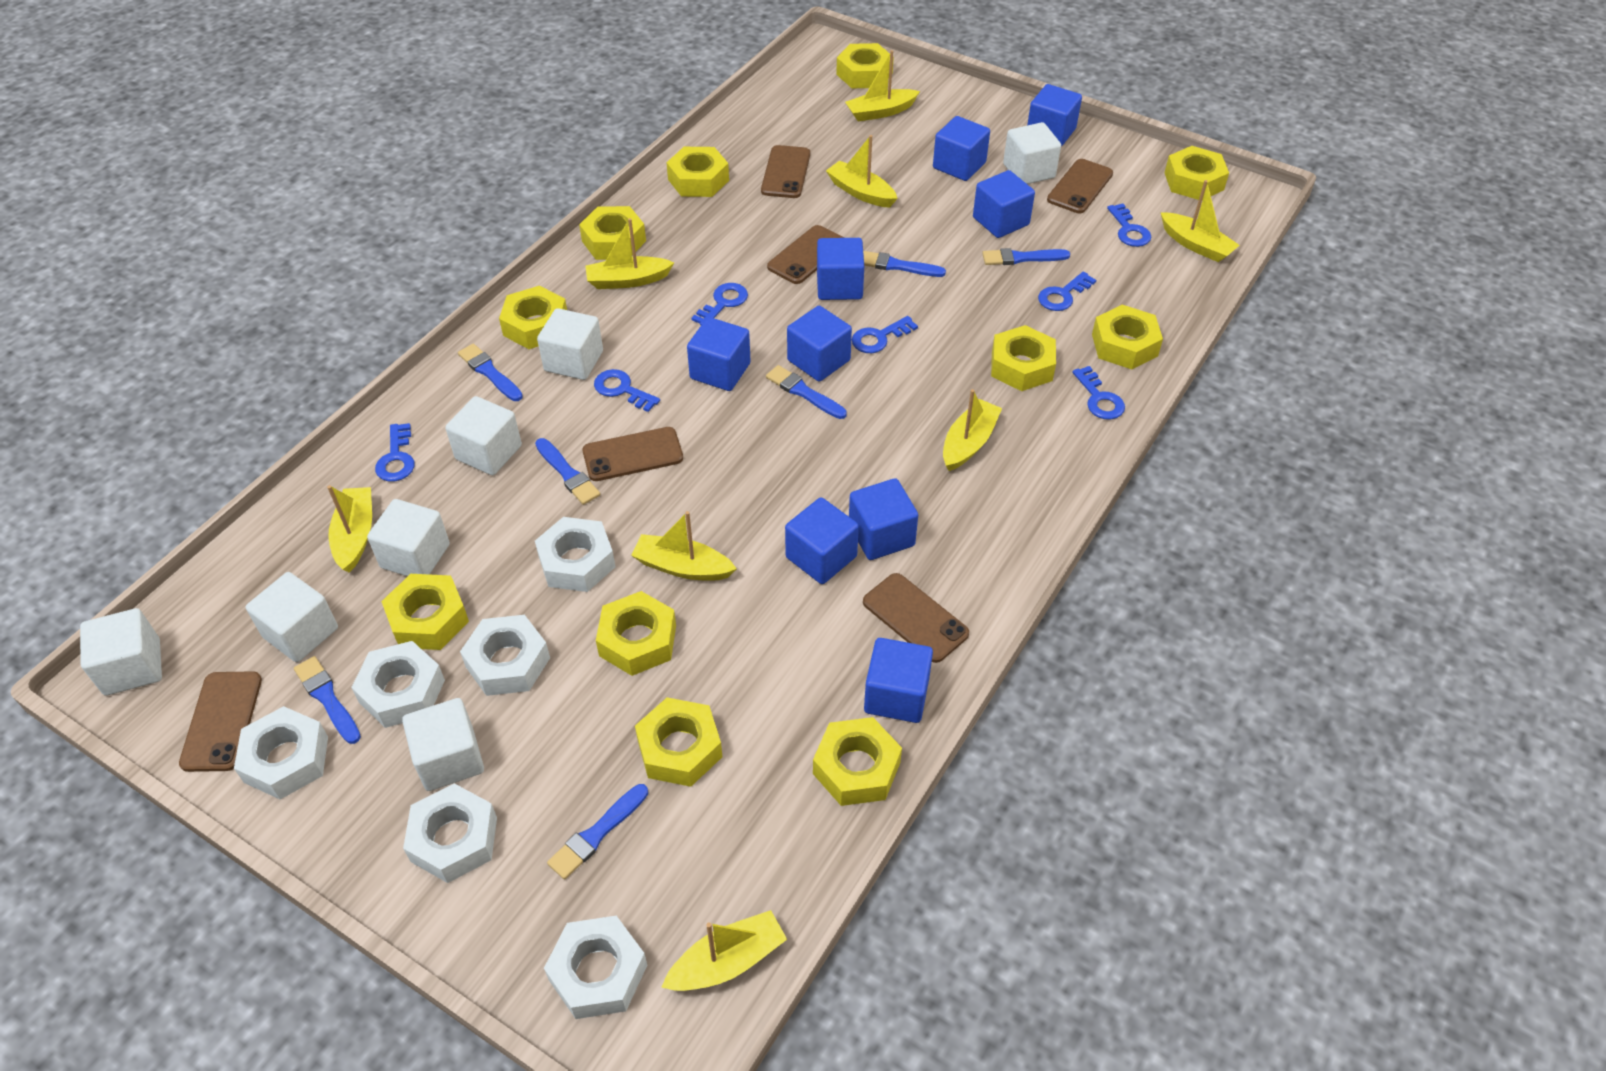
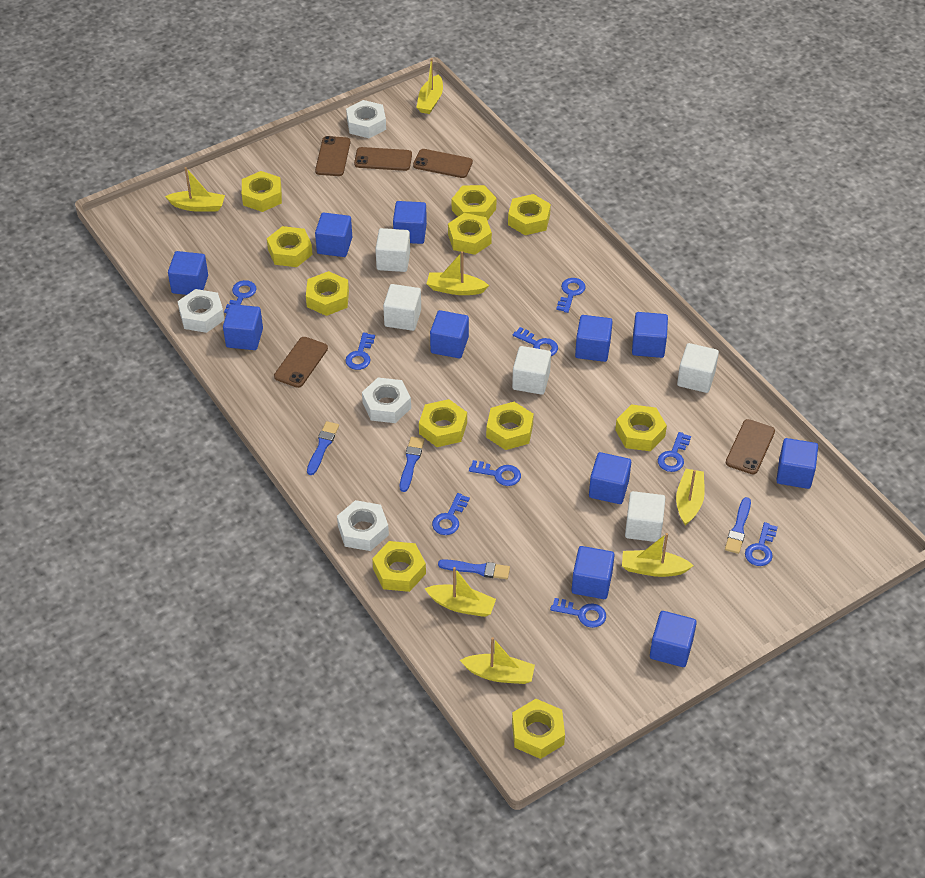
blue brush: [294,656,361,744] [458,344,523,401] [535,438,600,505] [547,784,648,879] [766,365,847,419] [863,251,946,277] [982,248,1070,265] = 7 -> [307,421,339,475] [400,437,424,492] [438,559,510,579] [725,497,751,554] = 4
blue cube: [687,317,751,391] [785,497,859,584] [787,306,852,382] [817,238,864,300] [849,478,918,560] [864,638,933,723] [933,116,990,181] [973,170,1035,238] [1027,84,1082,147] = 9 -> [168,251,208,295] [223,304,263,350] [315,213,352,257] [393,201,427,244] [430,310,469,358] [572,546,615,599] [575,315,613,362] [589,452,631,504] [632,312,668,358] [650,611,697,667] [776,438,818,489] = 11
blue key: [375,423,415,482] [594,369,660,412] [691,283,748,325] [852,316,918,353] [1038,272,1096,311] [1072,366,1125,420] [1107,203,1151,247] = 7 -> [224,280,256,313] [345,332,375,370] [432,493,470,535] [469,460,521,486] [513,327,558,356] [550,598,606,628] [556,278,586,313] [658,432,691,472] [745,522,778,566] = 9
brown phone: [179,671,262,772] [582,427,683,481] [761,145,810,198] [767,225,844,284] [863,573,969,663] [1047,159,1113,213] = 6 -> [274,337,328,388] [315,136,350,176] [354,147,412,171] [413,149,473,178] [726,419,775,474] = 5
white cube: [80,608,162,696] [246,572,338,662] [367,499,450,576] [402,698,484,791] [445,396,522,475] [537,308,603,380] [1003,122,1061,184] = 7 -> [375,228,410,272] [383,284,421,331] [512,346,551,395] [625,491,665,542] [677,343,719,393] = 5
white nut: [234,706,328,800] [351,641,445,728] [403,783,497,883] [460,615,550,696] [535,517,616,592] [544,916,647,1019] = 6 -> [178,289,225,333] [337,500,389,551] [346,100,386,138] [362,378,411,423] = 4
yellow boat: [327,485,372,573] [585,218,674,289] [631,511,737,581] [661,910,787,991] [826,135,898,208] [845,50,920,122] [943,389,1002,471] [1161,180,1240,262] = 8 -> [165,167,225,212] [416,58,443,114] [424,567,496,617] [427,251,489,295] [460,637,535,684] [622,533,694,577] [676,469,705,525] = 7

